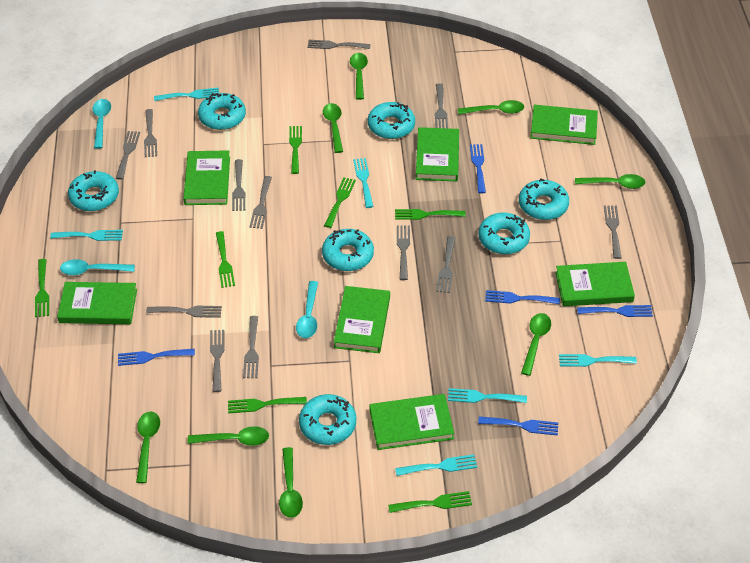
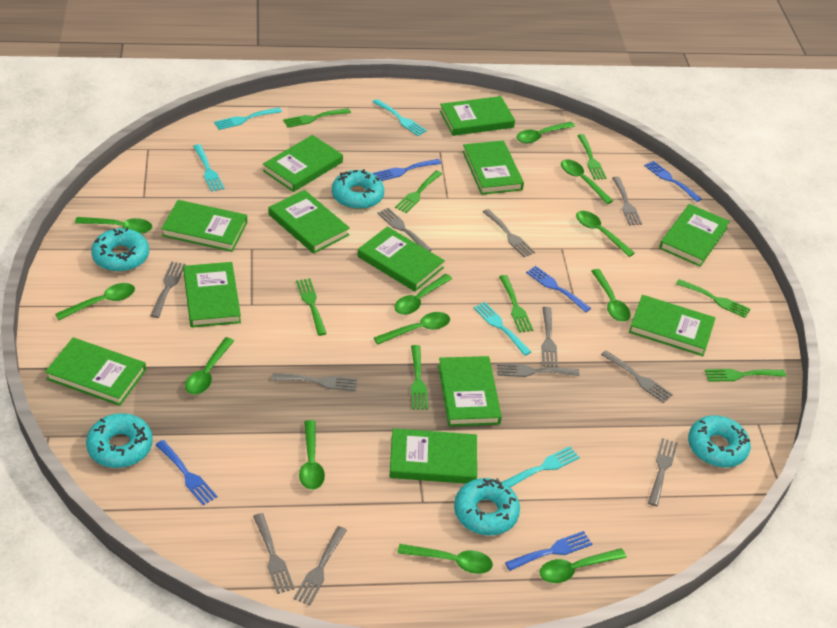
green book: [57,282,137,324] [183,150,230,205] [334,286,390,353] [370,394,454,450] [416,127,459,182] [530,105,598,145] [555,262,635,306] = 7 -> [45,337,146,406] [161,200,247,252] [183,262,241,328] [263,135,343,192] [269,190,350,254] [357,226,445,291] [390,428,477,484] [438,356,502,427] [440,96,515,136] [462,141,524,195] [629,295,715,356] [659,204,730,267] = 12
green fork: [35,259,49,317] [216,231,235,288] [228,397,307,413] [289,126,302,174] [324,177,356,228] [388,491,472,513] [395,209,465,220] = 7 -> [283,108,351,128] [296,278,327,336] [395,170,442,213] [411,345,428,410] [499,275,533,333] [577,134,607,180] [676,279,751,318] [705,369,786,382] = 8
green spoon: [136,411,160,483] [188,426,269,446] [279,447,303,518] [323,103,343,153] [350,53,368,100] [458,100,524,114] [521,313,551,376] [575,174,645,189] = 8 -> [55,283,135,320] [75,217,152,234] [185,337,234,395] [299,420,325,490] [374,312,450,345] [394,274,452,315] [397,544,493,574] [517,121,575,144] [540,548,627,583] [561,159,613,204] [576,211,635,257] [591,269,631,322] = 12
grey fork: [116,131,140,180] [144,109,157,157] [146,306,222,318] [210,330,224,392] [232,159,245,211] [243,316,259,378] [249,176,272,229] [307,40,371,49] [397,225,410,280] [435,83,448,128] [436,236,455,293] [604,206,622,259] = 12 -> [150,262,186,318] [253,513,295,594] [272,373,357,391] [294,526,347,606] [377,208,432,251] [483,209,535,257] [497,363,580,377] [541,307,558,367] [601,350,673,403] [612,177,642,226] [648,438,677,506] = 11
turquoise donut: [68,170,119,211] [198,93,246,130] [299,394,356,445] [322,229,374,271] [368,102,415,139] [479,213,530,254] [519,179,569,220] = 7 -> [86,413,153,468] [91,227,149,272] [332,169,384,210] [454,478,520,536] [688,415,751,467] = 5
turquoise fork: [50,230,123,241] [154,87,219,101] [353,158,374,208] [395,454,477,476] [448,388,527,403] [559,354,637,367] = 6 -> [193,144,224,192] [214,108,282,130] [373,99,427,136] [474,302,531,356] [503,446,580,487] = 5
turquoise spoon: [60,259,135,275] [93,99,111,149] [296,281,318,338] = 3 -> none = 0

